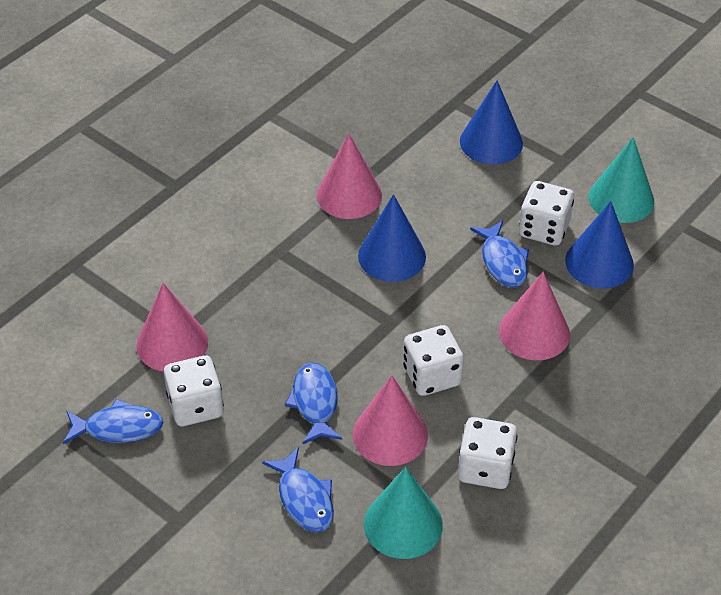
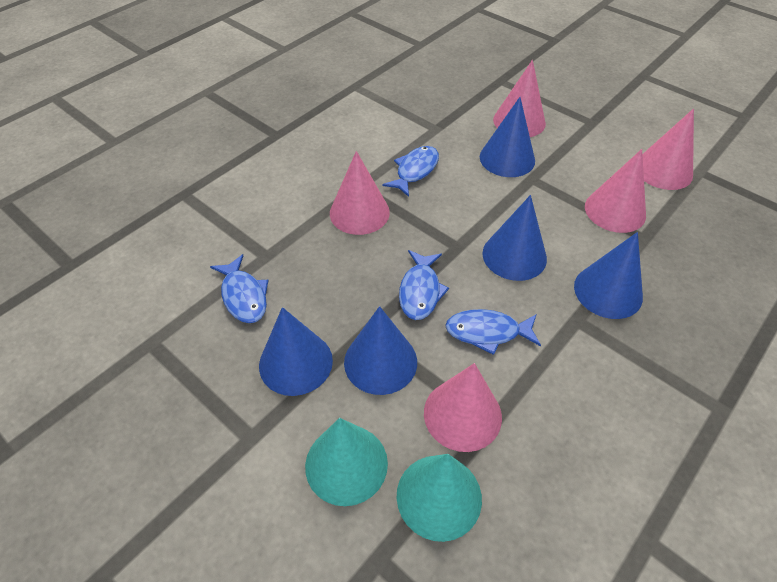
blue cone: [358,194,426,282] [460,80,523,165] [565,201,634,288] = 3 -> [259,307,333,396] [344,306,417,395] [480,97,535,177] [483,195,547,281] [574,232,643,319] = 5
pink cone: [136,283,208,372] [317,133,382,219] [353,375,428,466] [499,272,570,360] = 4 -> [330,151,390,235] [424,363,502,452] [493,60,546,137] [585,149,646,233] [642,108,694,190] = 5
white dice: [164,355,224,426] [403,325,464,396] [458,417,517,489] [519,181,574,246] = 4 -> none = 0

